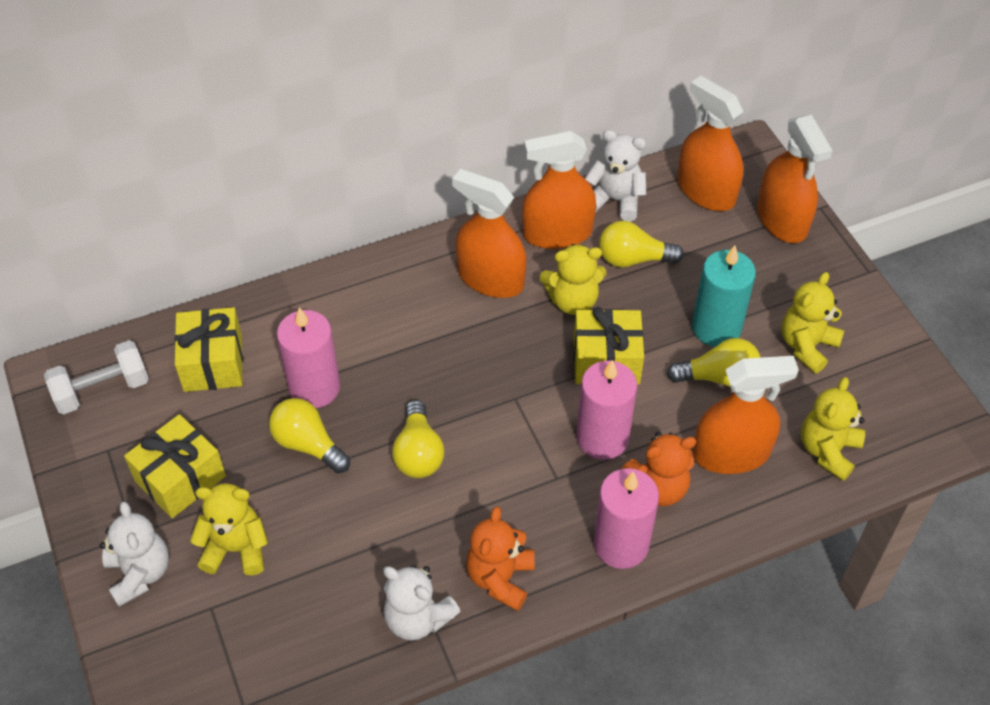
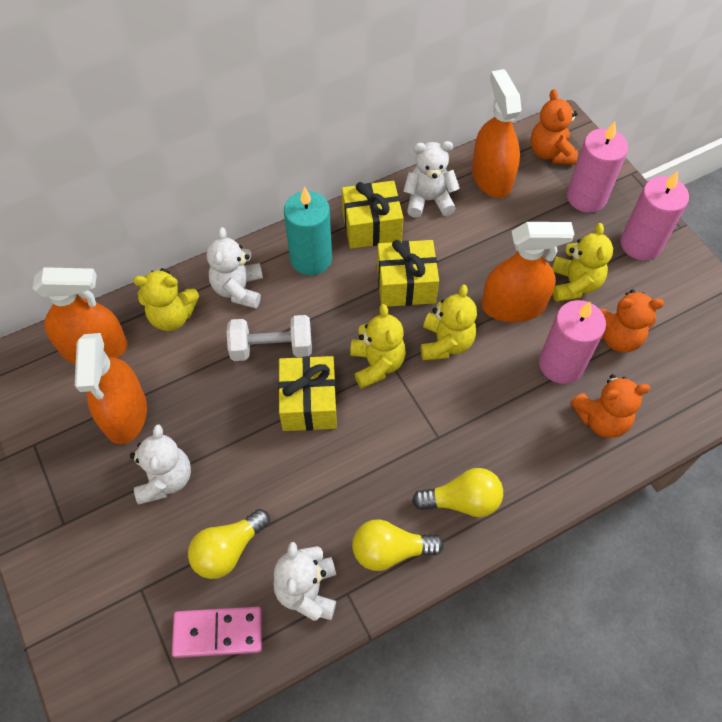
orange spray bottle: [452,169,526,298] [522,131,596,249] [678,76,743,211] [693,356,799,474] [757,115,833,243] = 5 -> [32,267,127,364] [75,333,147,444] [472,69,522,198] [482,222,574,322] = 4
orange teddy bear: [466,506,535,611] [621,432,696,506] = 2 -> [530,89,578,165] [570,374,650,438] [600,290,664,353] = 3
pink domino: none = 0 -> [172,606,262,658] = 1
white teddy bear: [100,501,169,607] [383,565,461,640] [585,130,647,222] = 3 -> [130,424,191,505] [207,227,263,309] [273,542,336,621] [403,141,460,218] = 4
yellow light bulb: [269,398,350,473] [392,400,444,478] [599,221,684,268] [667,338,761,387] = 4 -> [188,509,270,579] [352,519,444,571] [412,468,503,517] = 3

